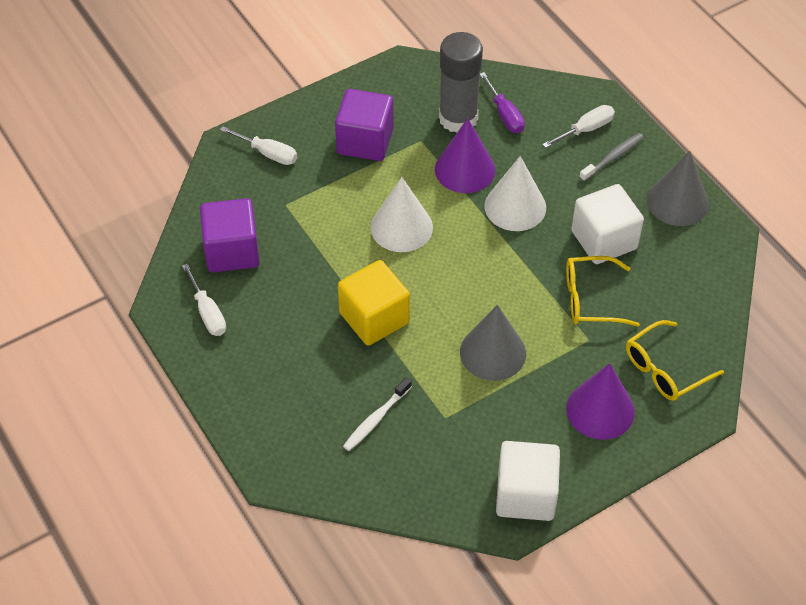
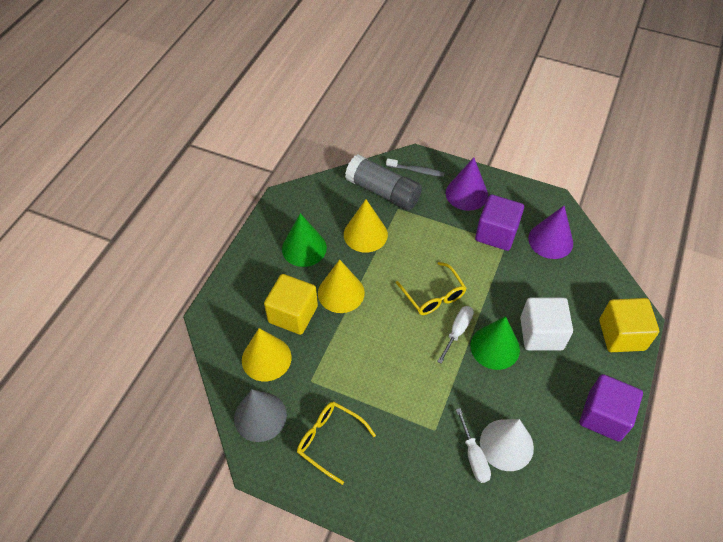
green cone: none = 0 -> [282,213,327,267] [470,316,520,370] = 2
grey cone: [460,305,526,381] [647,151,709,226] = 2 -> [234,389,287,442] = 1
purple screwdriver: [480,72,525,133] = 1 -> none = 0
white cone: [370,177,433,252] [485,156,546,231] = 2 -> [480,419,534,471] = 1
white cube: [496,441,560,521] [572,184,644,264] = 2 -> [520,297,573,351] = 1
white screwdriver: [182,264,226,336] [220,126,297,165] [542,105,615,148] = 3 -> [437,306,474,364] [456,408,491,483] = 2
white toothbrush: [343,377,412,451] = 1 -> none = 0
yellow cone: none = 0 -> [242,328,292,382] [318,259,365,313] [344,199,388,253] = 3
yellow cube: [338,260,410,346] = 1 -> [264,274,318,335] [599,298,659,352] = 2

